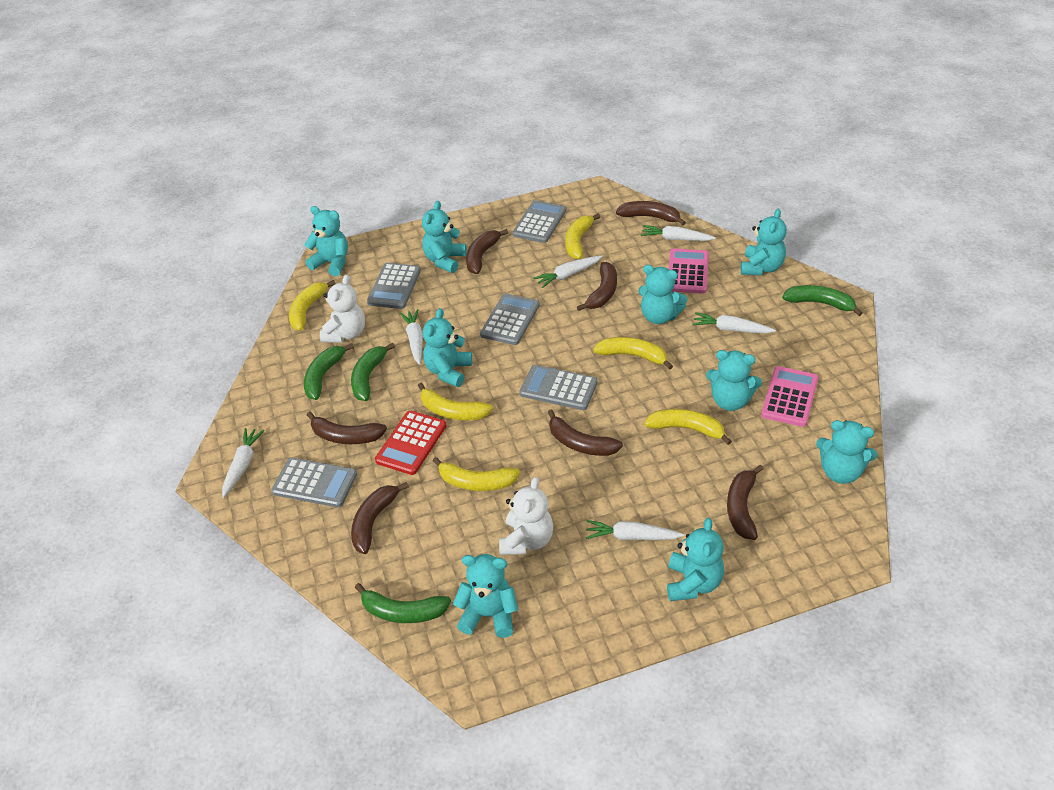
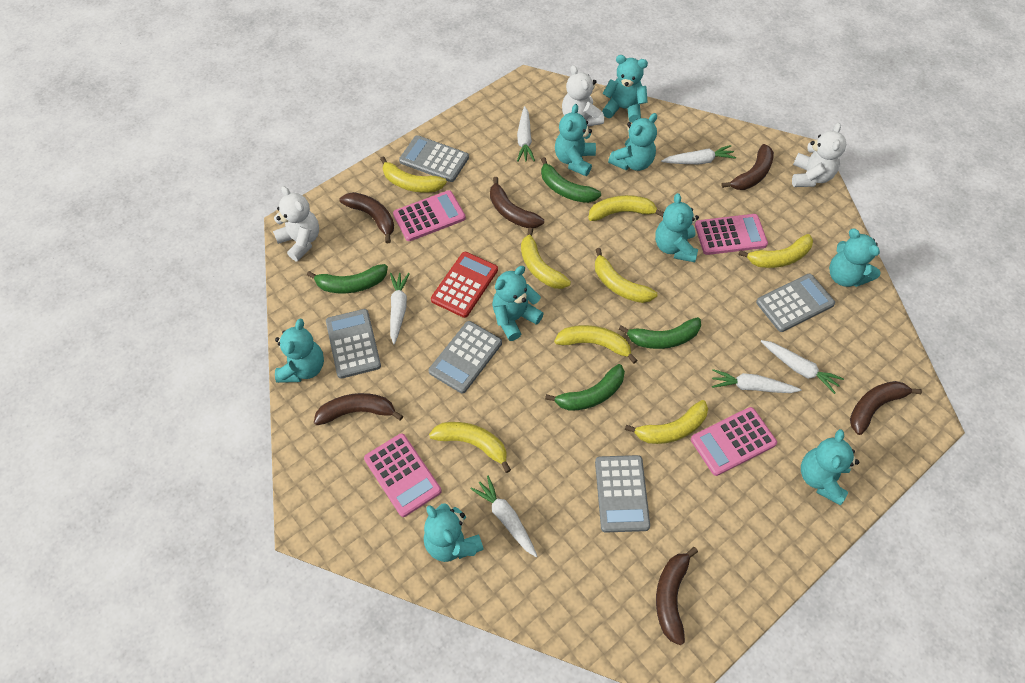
brown banana: [307,412,387,444] [351,482,409,554] [466,229,508,274] [548,409,623,456] [577,262,617,311] [616,201,686,225] [727,465,763,540] = 7 -> [314,393,403,425] [339,192,394,243] [490,177,544,228] [656,547,698,646] [721,144,774,190] [850,381,922,435] = 6
pink calculator: [668,249,709,294] [761,366,818,427] = 2 -> [364,433,441,517] [393,190,466,241] [691,407,777,476] [695,214,768,255] = 4
white teddy bear: [320,275,365,343] [499,477,553,555] = 2 -> [273,186,319,261] [562,65,604,126] [792,123,847,187] = 3
yellow banana: [289,280,336,331] [418,383,493,420] [433,457,520,491] [565,214,600,259] [593,337,673,370] [644,409,732,445] = 6 -> [380,156,447,193] [429,422,511,473] [521,228,571,289] [554,325,638,364] [588,195,664,221] [595,248,657,303] [625,400,708,444] [738,234,813,268] = 8

